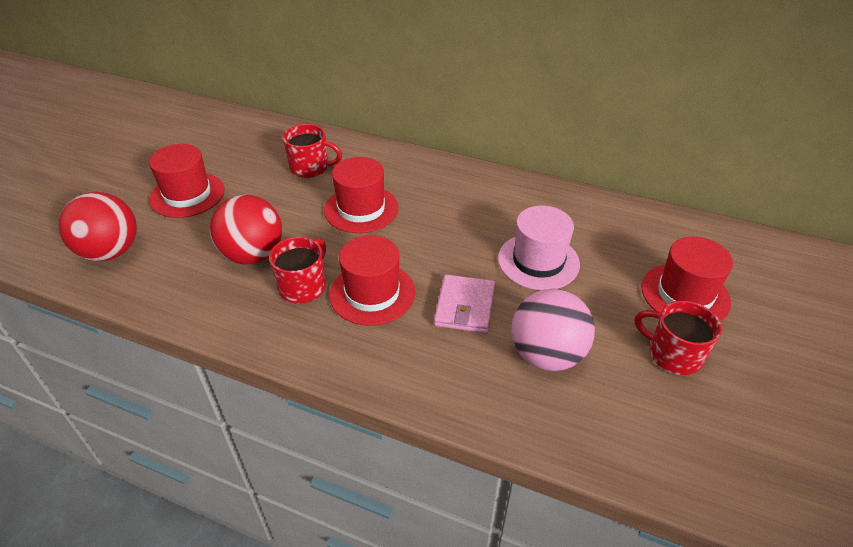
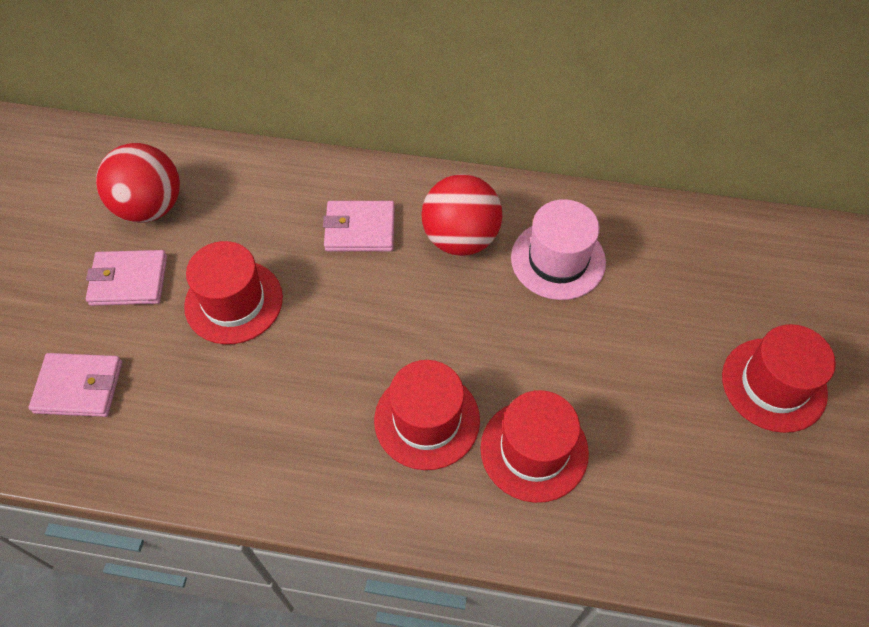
pink ball: [511,289,595,371] = 1 -> none = 0
pink wallet: [434,274,495,333] = 1 -> [29,353,122,417] [86,250,167,306] [323,201,395,251] = 3
red mug: [269,237,326,304] [283,124,342,178] [635,300,722,375] = 3 -> none = 0

